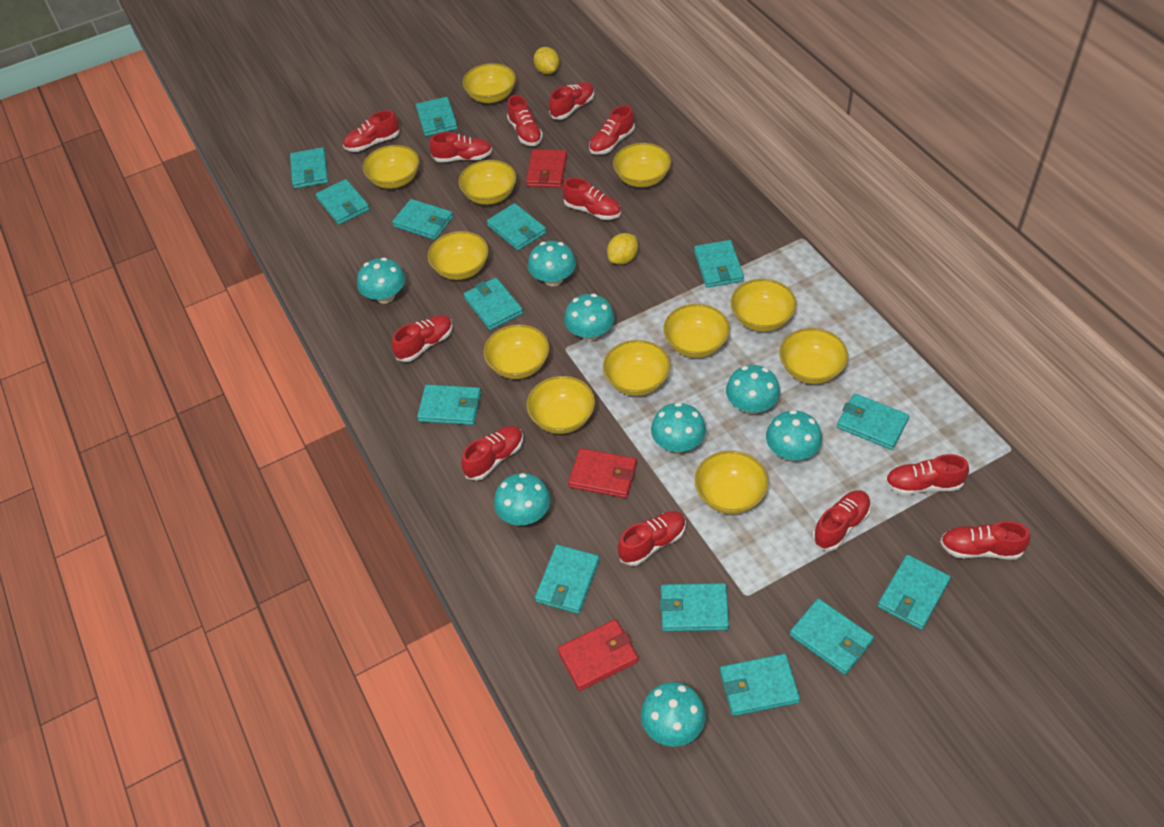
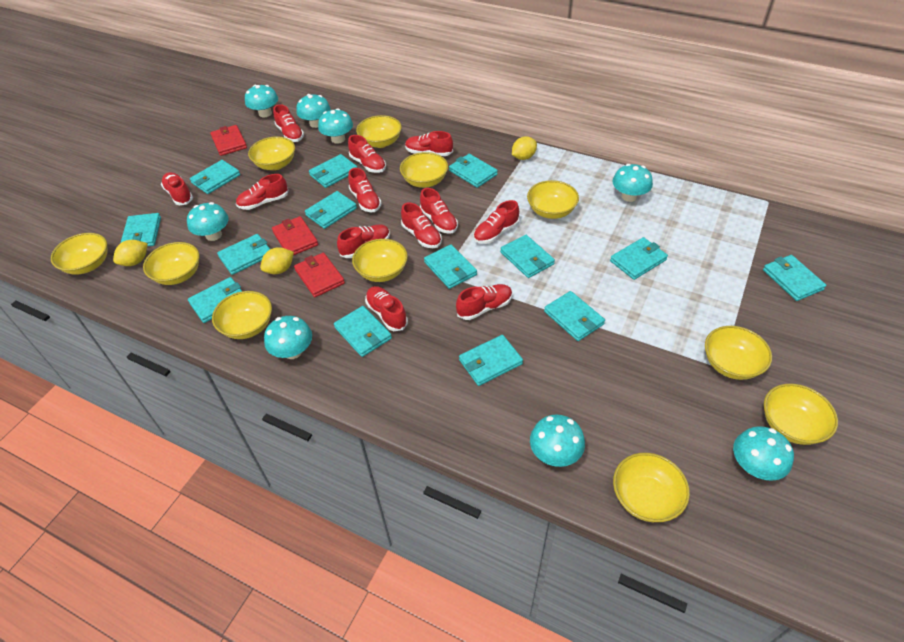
yellow bowl: [363,145,419,189] [427,231,489,280] [459,160,517,205] [463,63,516,103] [483,324,549,379] [526,376,595,434] [603,340,671,396] [613,143,671,187] [663,304,730,358] [695,451,768,514] [731,279,797,332] [780,328,848,384] = 12 -> [51,233,107,275] [143,242,199,285] [212,291,272,339] [248,137,295,170] [352,239,408,282] [356,115,402,148] [400,152,448,188] [527,180,579,219] [613,453,690,522] [705,326,772,380] [764,384,838,445] = 11
yellow lemon: [534,47,559,74] [607,233,638,264] = 2 -> [113,240,148,266] [260,247,294,274] [512,136,537,160] = 3

